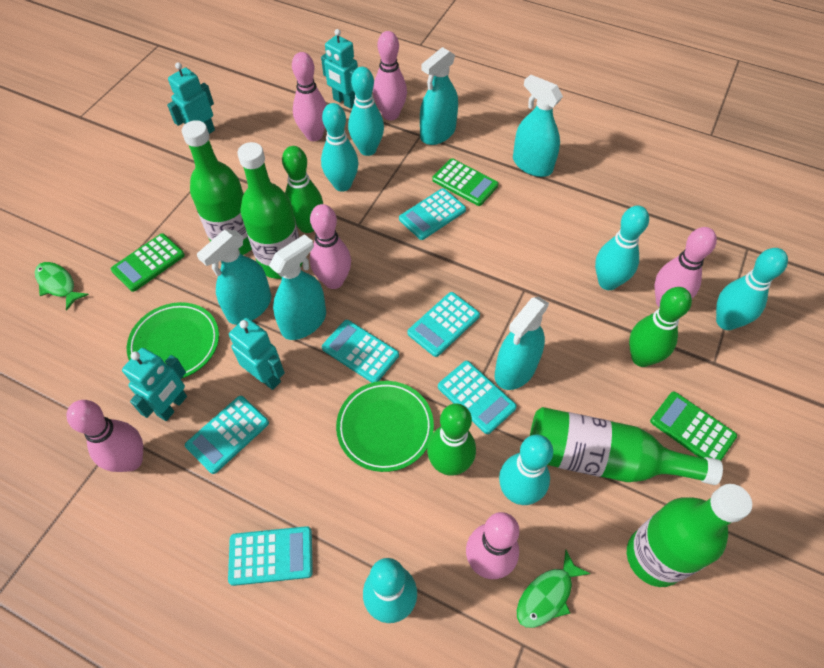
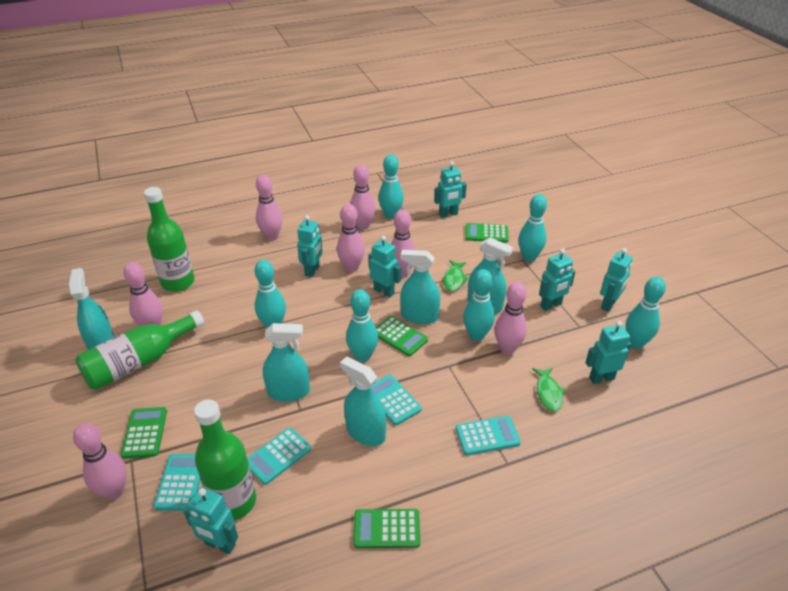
green bottle: [182,120,252,255] [237,142,303,279] [530,407,723,485] [627,484,752,587] = 4 -> [75,310,204,390] [144,187,195,292] [194,399,256,520] = 3
green bowling pin: [282,146,323,233] [427,404,476,476] [629,287,692,367] = 3 -> none = 0
green calculator: [111,233,185,292] [432,158,499,206] [650,391,737,461] = 3 -> [121,407,167,459] [353,509,420,548] [376,316,428,356] [465,223,509,243] = 4
green plate: [127,302,219,379] [336,381,434,472] = 2 -> none = 0
pink bowling pin: [66,400,143,472] [292,52,327,141] [310,204,351,289] [373,31,407,121] [466,512,519,579] [655,227,717,308] = 6 -> [73,423,127,500] [123,262,163,326] [256,174,283,241] [337,204,365,272] [350,164,376,230] [391,209,415,278] [494,282,527,354] = 7
turquoise calculator: [185,396,269,474] [228,526,313,586] [322,320,399,383] [399,188,466,240] [407,292,480,357] [438,361,517,434] = 6 -> [154,454,200,511] [247,428,311,485] [371,375,422,425] [456,416,521,455] = 4
turquoise robot: [122,348,187,421] [167,62,215,134] [229,318,285,390] [321,29,358,109] = 4 -> [184,487,238,554] [297,215,323,277] [369,236,401,298] [434,161,467,218] [539,249,575,311] [585,321,631,384] [600,248,633,312] = 7

